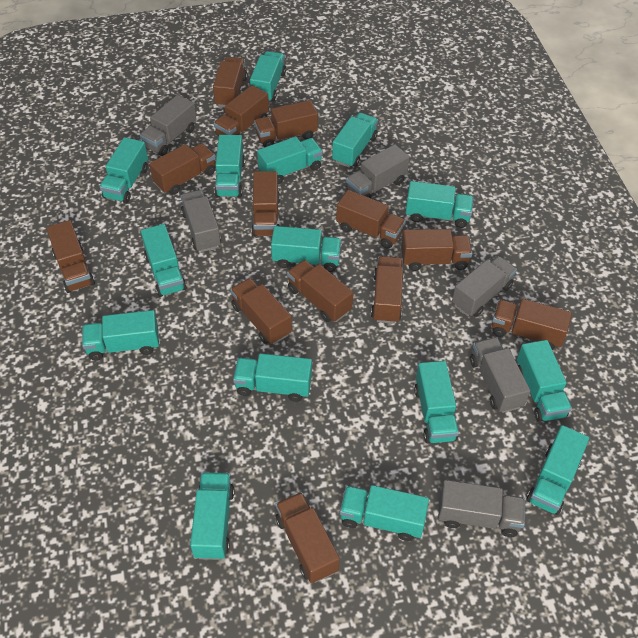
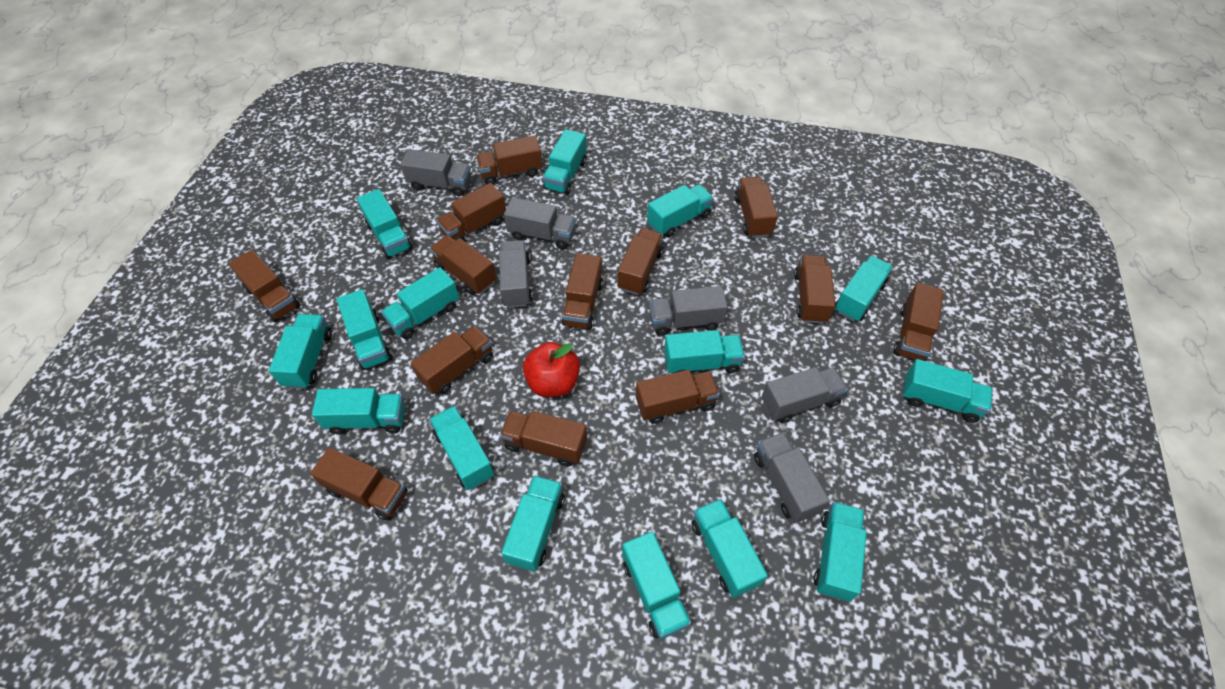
red apple: none = 0 -> [523,342,580,397] = 1

